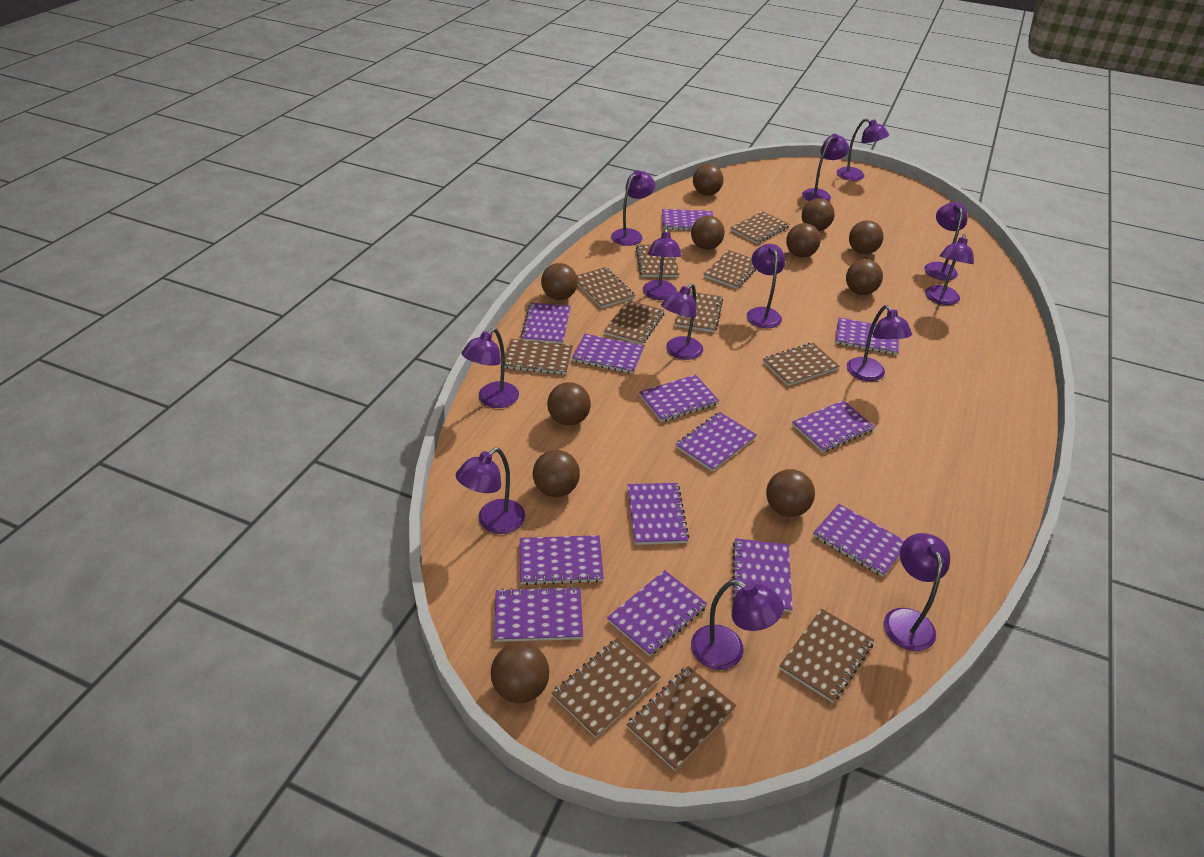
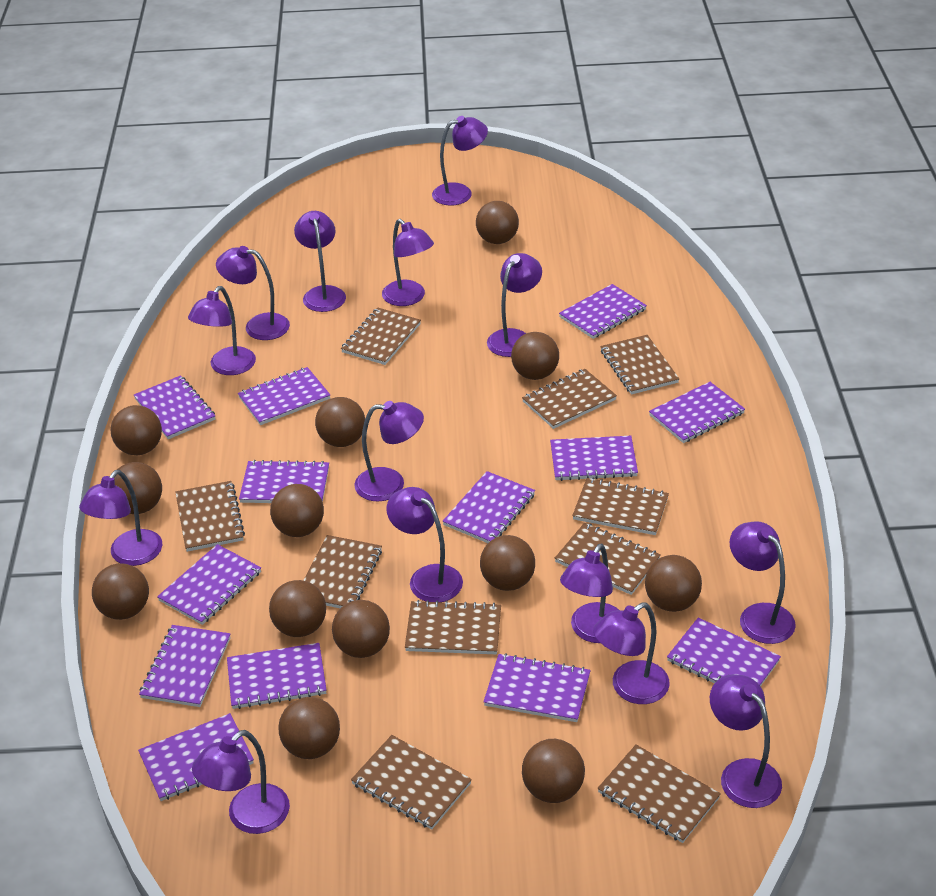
brown ball: [491,642,549,703] [533,450,580,497] [541,263,578,300] [547,382,591,426] [691,215,725,250] [693,164,724,196] [766,469,815,517] [786,223,821,258] [802,198,835,231] [846,259,883,295] [849,220,884,254] = 11 -> [92,563,149,620] [111,405,162,455] [114,462,162,514] [269,580,326,637] [270,484,324,537] [278,697,340,759] [315,397,365,447] [332,600,390,658] [476,201,519,244] [480,535,535,591] [511,332,559,380] [522,739,585,803] [645,555,702,612] = 13
brown notebook: [505,339,573,375] [552,638,661,738] [577,267,635,308] [604,300,665,345] [626,666,736,771] [636,245,679,277] [675,292,723,333] [704,250,756,289] [730,211,790,244] [763,343,840,386] [779,608,874,703] = 11 -> [175,481,245,552] [303,535,382,608] [341,308,421,365] [351,735,472,830] [405,600,501,654] [522,369,617,429] [555,523,661,595] [572,478,669,535] [598,744,721,843] [600,335,679,395] = 10
purple lamp: [456,448,525,534] [461,328,519,408] [611,170,655,246] [643,228,682,300] [661,283,703,360] [691,580,784,670] [746,244,785,328] [802,134,849,201] [836,118,889,181] [847,305,912,381] [884,533,950,651] [924,202,968,281] [925,234,974,305] = 13 -> [79,470,162,566] [188,286,256,375] [192,730,290,834] [216,246,290,340] [294,211,346,312] [354,401,424,501] [382,219,434,306] [386,487,463,602] [432,116,488,205] [487,253,542,357] [560,544,619,643] [593,602,670,704] [710,674,782,808] [730,521,796,644] = 14

